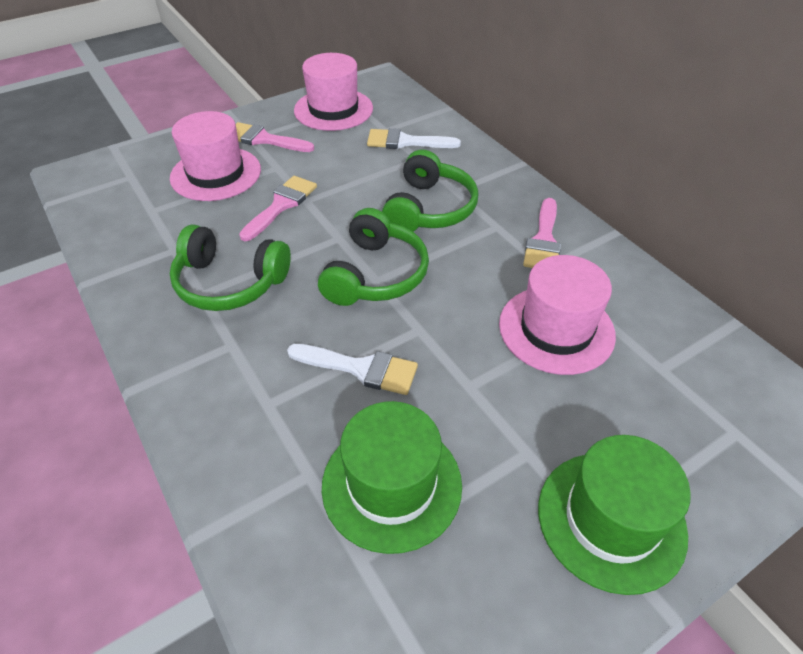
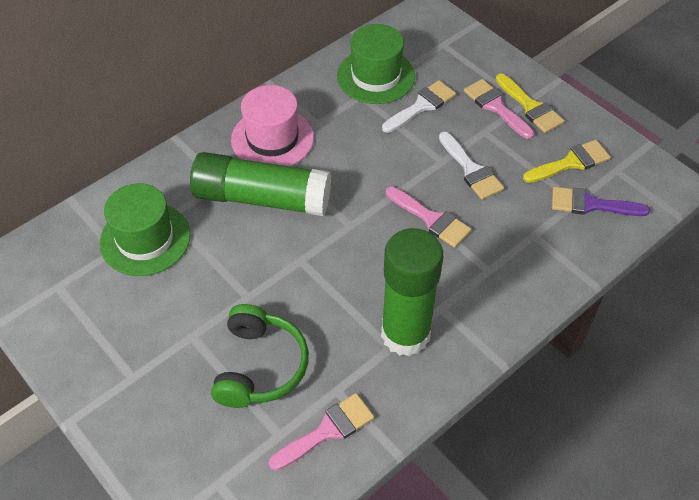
green glue stick: none = 0 -> [190,152,331,216] [381,228,443,356] = 2
green headphones: [170,225,291,311] [318,208,429,306] [382,150,478,232] = 3 -> [211,304,309,408] = 1
pink hat: [170,111,261,201] [294,53,373,131] [499,255,616,375] = 3 -> [231,85,314,166] = 1
purple brush: none = 0 -> [552,187,650,216] = 1
yellow brush: none = 0 -> [496,74,564,133] [523,140,611,183] = 2

